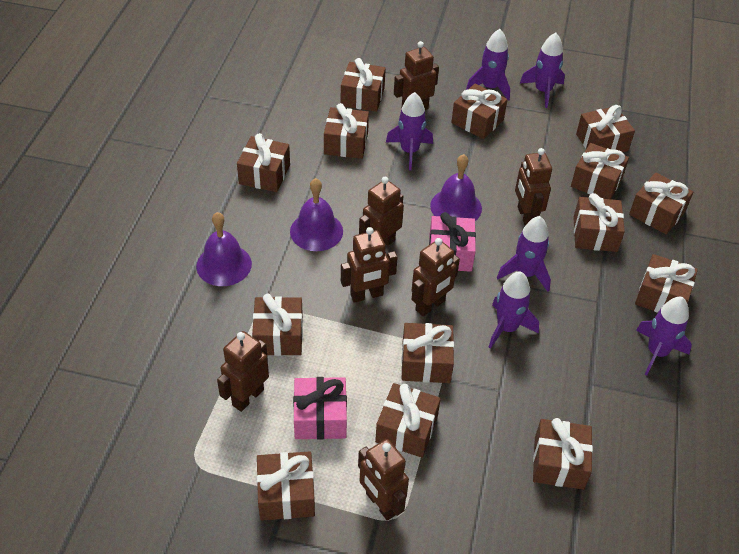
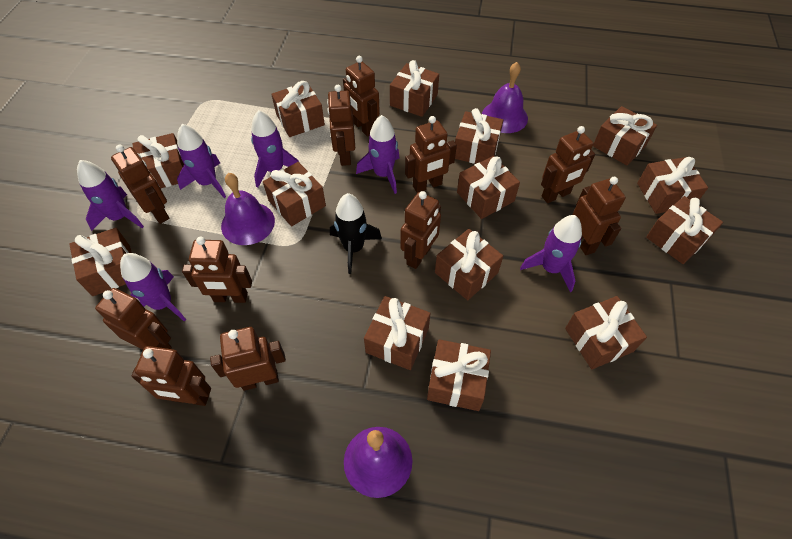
black rocket: none = 0 -> [330,193,382,274] = 1
brown robot: [217,331,269,412] [341,227,398,303] [358,439,409,521] [359,177,404,246] [394,41,439,110] [412,238,460,316] [515,148,552,226] = 7 -> [95,288,172,350] [111,145,169,224] [131,346,211,406] [182,236,252,303] [210,327,286,391] [327,85,355,166] [343,56,380,137] [400,191,441,269] [405,116,457,193] [541,126,595,203] [572,177,626,255] = 11
pink gift: [293,377,347,440] [429,212,476,272] = 2 -> none = 0

